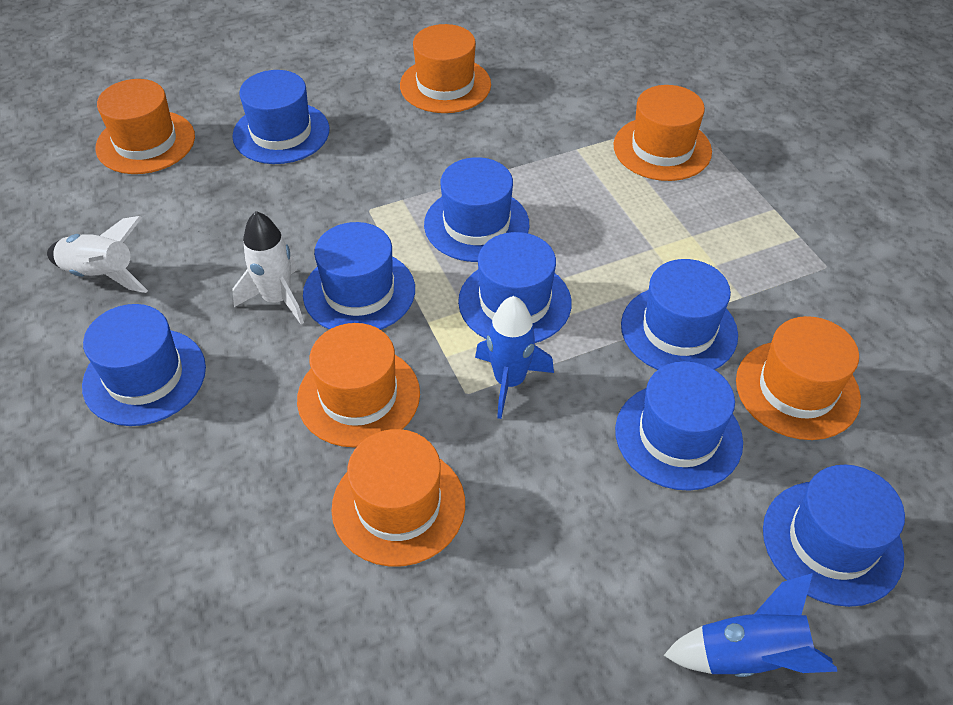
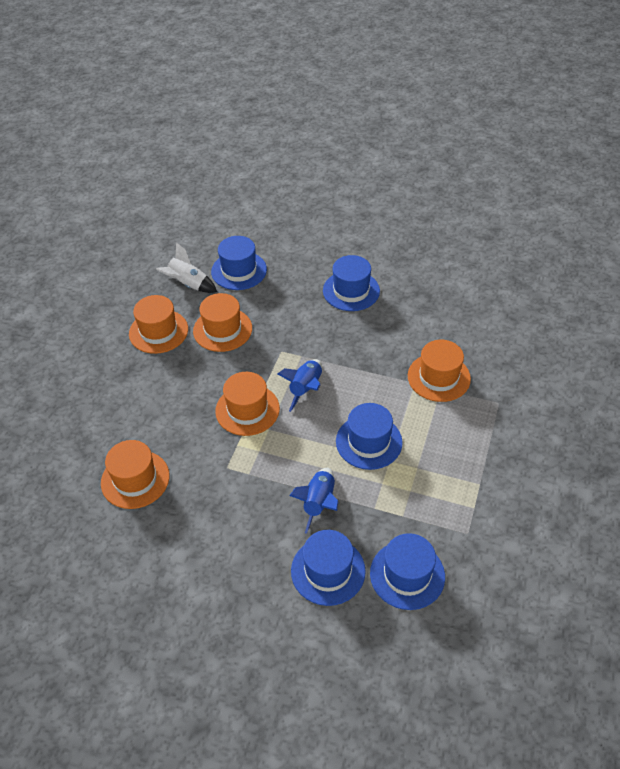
blue hat: [82,304,206,426] [232,70,330,164] [303,222,415,330] [424,157,529,262] [458,232,572,343] [615,361,743,491] [621,259,738,370] [763,465,905,607] = 8 -> [211,236,267,290] [291,530,366,606] [323,255,380,311] [336,403,403,470] [370,533,445,610] = 5
orange hat: [95,79,195,174] [297,323,420,447] [331,429,465,567] [400,24,491,113] [613,85,712,181] [736,316,861,440] = 6 -> [101,440,170,509] [129,295,188,354] [193,293,252,352] [215,372,280,436] [408,340,471,402] = 5
white rocket: [47,216,148,293] [232,211,304,324] = 2 -> [156,242,217,293] = 1

